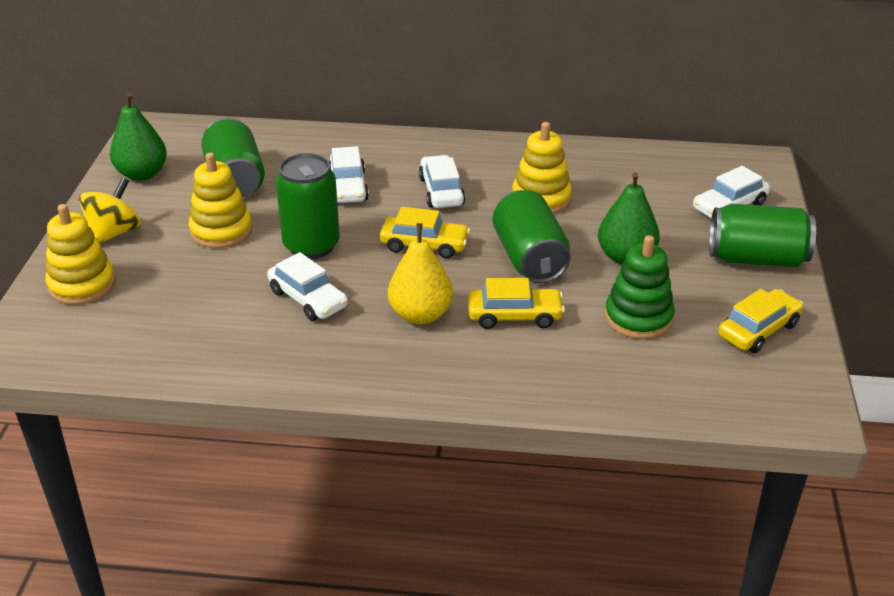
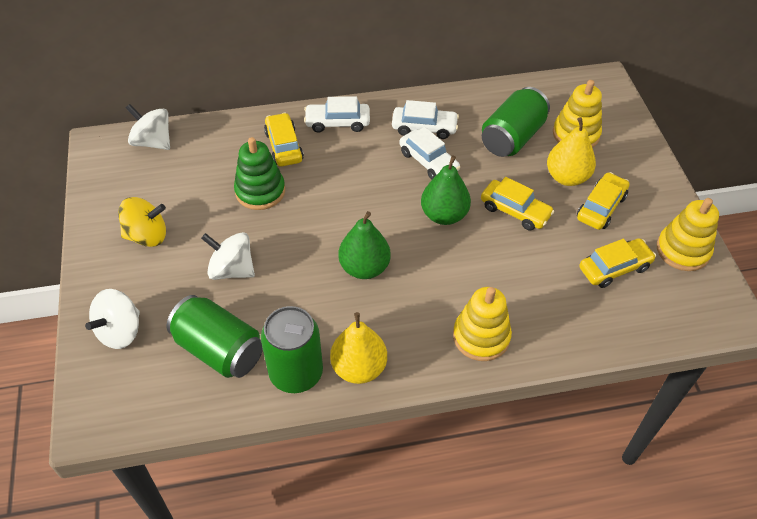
green can: [201,117,265,198] [276,153,340,259] [493,190,570,283] [709,204,816,267] = 4 -> [166,295,263,378] [261,306,323,393] [482,87,550,157] = 3
white car: [267,252,348,321] [329,146,369,203] [419,155,465,208] [693,166,770,218] = 4 -> [304,96,370,133] [392,100,459,139] [399,127,460,180] = 3
white spinning top: none = 0 -> [85,289,140,349] [126,104,170,150] [201,232,255,280] = 3
yellow car: [380,207,470,259] [468,278,565,329] [718,289,803,353] = 3 -> [264,113,304,167] [481,177,554,231] [577,172,629,230] [579,238,656,288] = 4
yellow pear: [388,223,453,324] = 1 -> [330,312,387,384] [547,117,596,186] = 2

